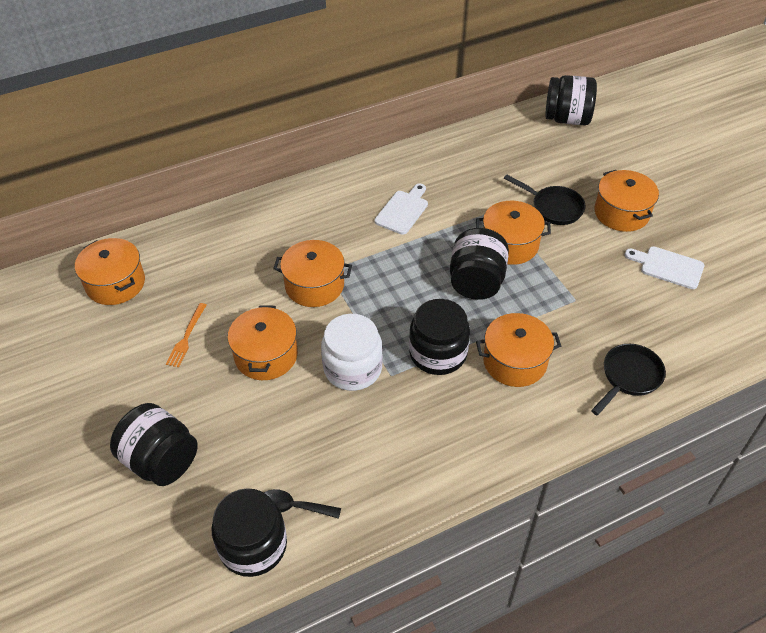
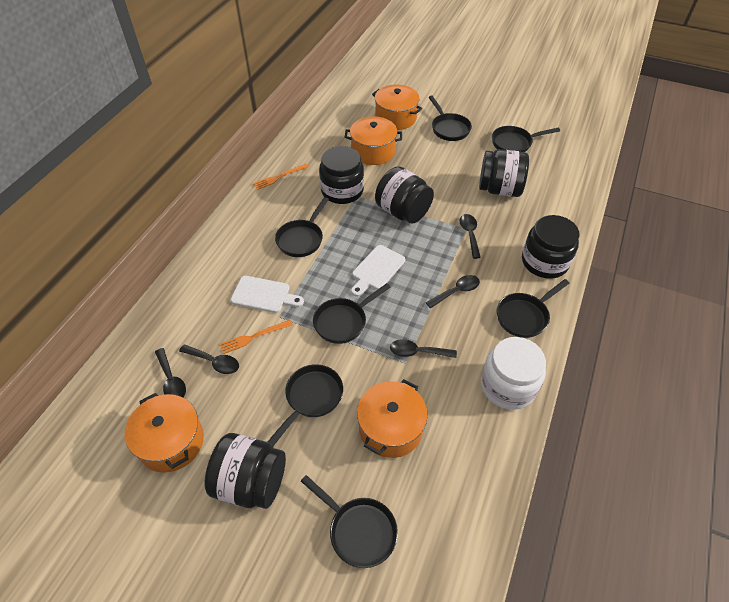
black pan: [504,175,586,225] [591,344,666,415] = 2 -> [268,364,343,446] [275,197,329,257] [301,475,398,568] [313,283,391,344] [429,96,472,141] [492,126,560,152] [497,279,569,338] = 7
black spoon: [264,489,341,519] = 1 -> [155,348,186,397] [179,344,239,374] [390,339,457,358] [426,275,480,308] [459,214,481,259] = 5
orange fork: [166,303,207,367] = 1 -> [220,320,293,354] [253,164,309,190] = 2
orange pot: [75,238,145,305] [228,305,298,380] [273,240,352,307] [476,201,551,265] [476,313,561,387] [594,170,659,232] = 6 -> [125,393,204,473] [345,116,402,165] [357,379,428,458] [372,85,422,130] = 4

